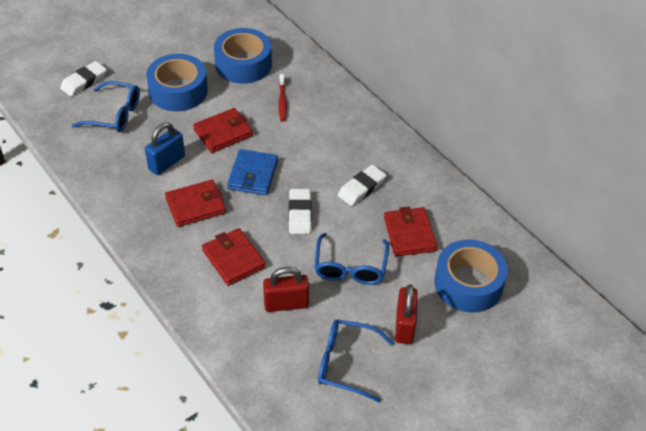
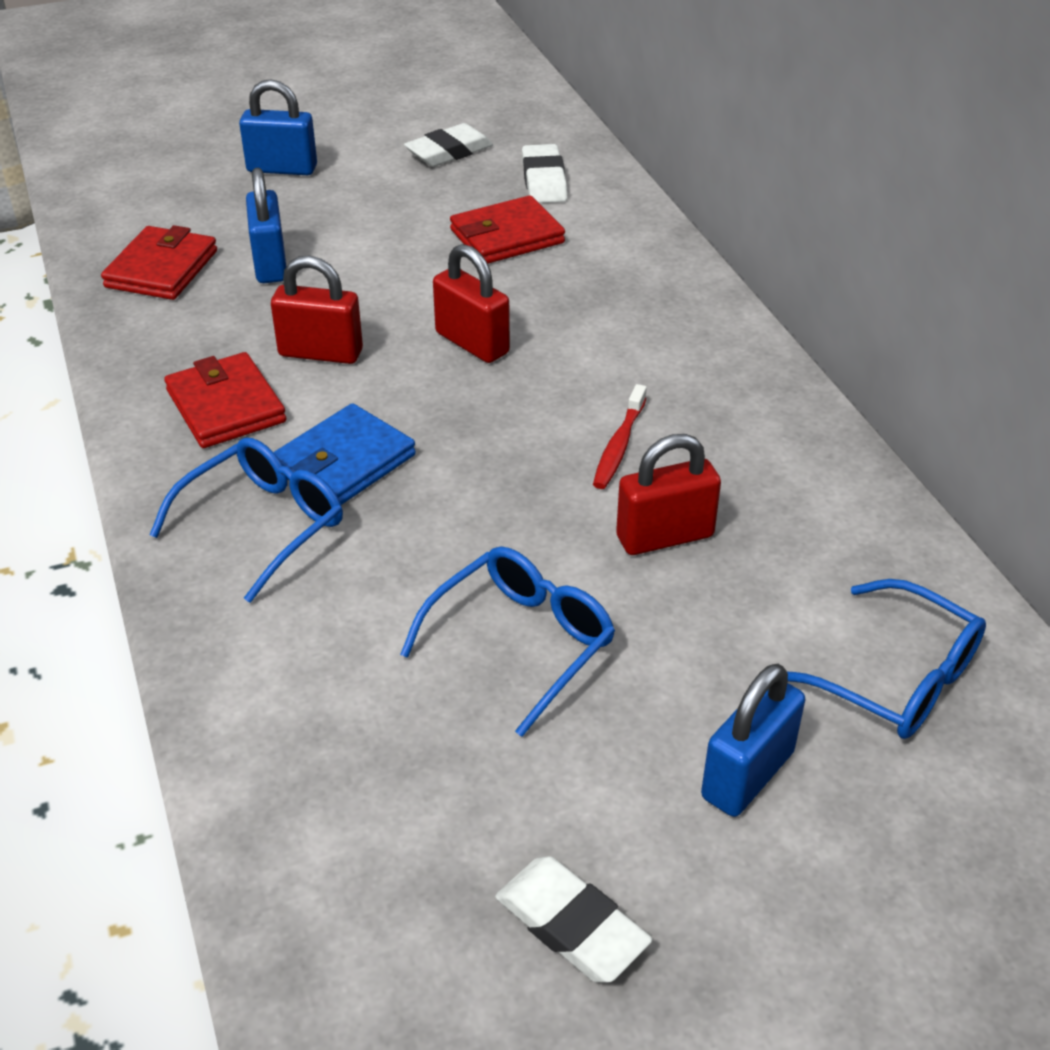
blue padlock: [145,122,185,175] = 1 -> [239,79,317,175] [246,168,286,283] [701,664,805,817] = 3
blue tape: [146,54,208,111] [214,28,272,84] [434,240,508,313] = 3 -> none = 0
red padlock: [263,267,309,312] [395,284,418,344] = 2 -> [271,255,363,364] [433,244,510,363] [616,434,721,555] = 3
red wallet: [165,180,226,227] [193,108,253,153] [202,228,266,286] [384,206,437,256] = 4 -> [101,225,217,300] [164,352,286,448] [450,195,565,264] = 3

